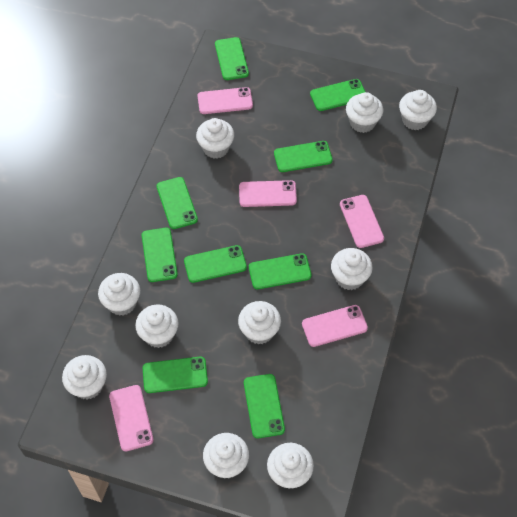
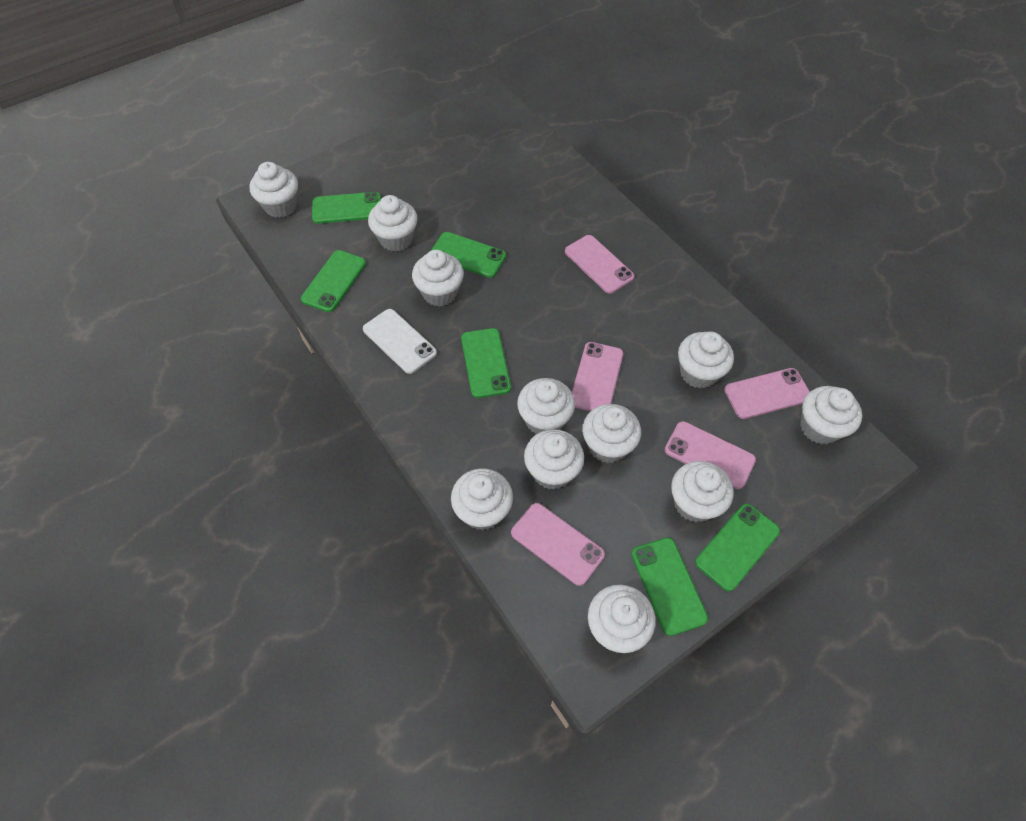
green phone: [142,228,178,282] [143,357,208,393] [156,177,198,229] [184,245,247,283] [215,37,249,80] [244,374,285,439] [249,253,312,289] [274,141,333,172] [310,79,365,111] = 9 -> [301,250,366,312] [312,192,381,224] [431,232,506,278] [461,328,511,398] [632,538,708,636] [695,503,780,591] = 6
white cupcake: [62,355,107,399] [98,273,140,316] [135,305,179,348] [196,118,234,159] [203,433,249,478] [238,301,281,345] [267,443,314,489] [331,248,373,290] [346,92,383,133] [399,90,437,130] = 10 -> [249,162,298,218] [368,195,418,252] [412,250,464,306] [451,468,513,531] [517,378,575,434] [524,429,584,490] [582,404,641,463] [588,585,656,653] [671,461,734,522] [678,332,734,389] [800,386,862,444] = 11
white phone: none = 0 -> [363,309,437,374] = 1

